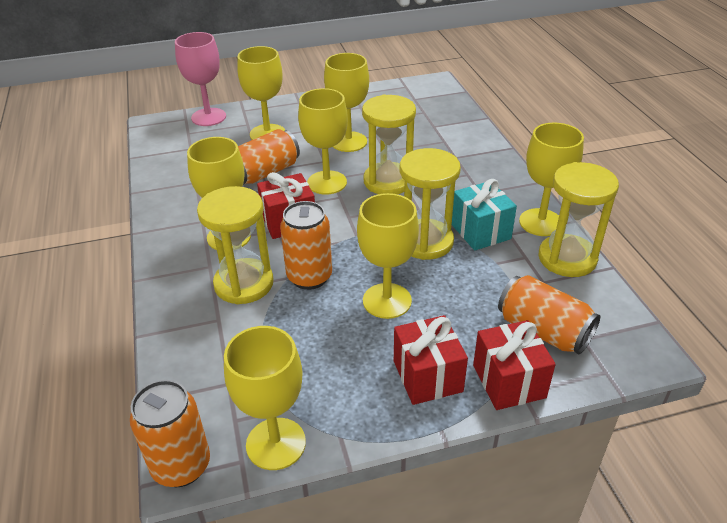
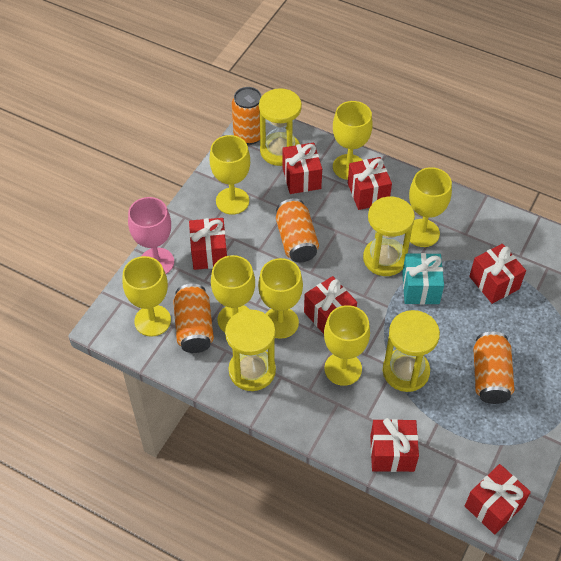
red gift: [257,172,315,239] [394,315,468,405] [473,320,556,410] = 3 -> [189,218,227,270] [282,143,322,194] [304,276,357,334] [348,157,392,210] [370,418,419,472] [465,464,531,534] [469,244,526,304] = 7

